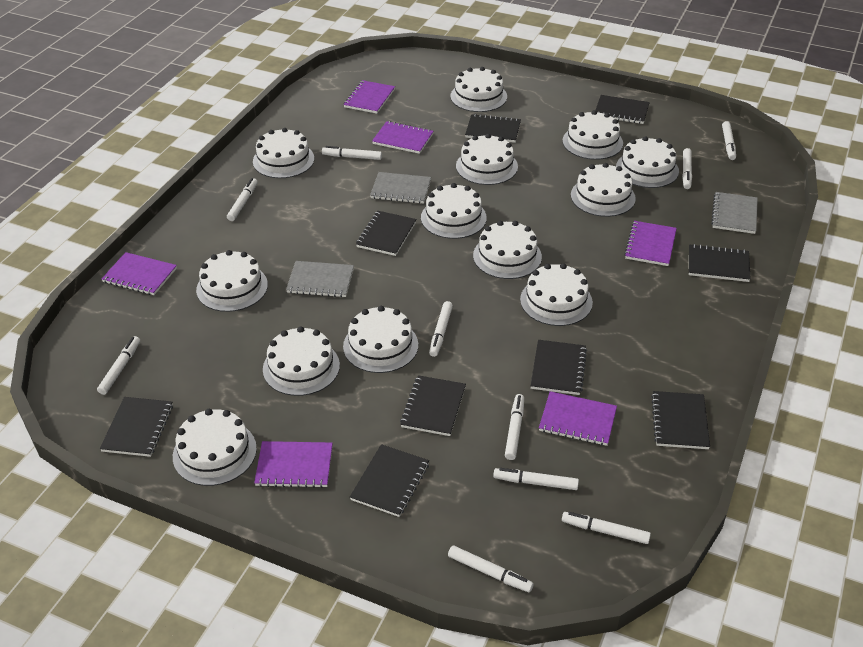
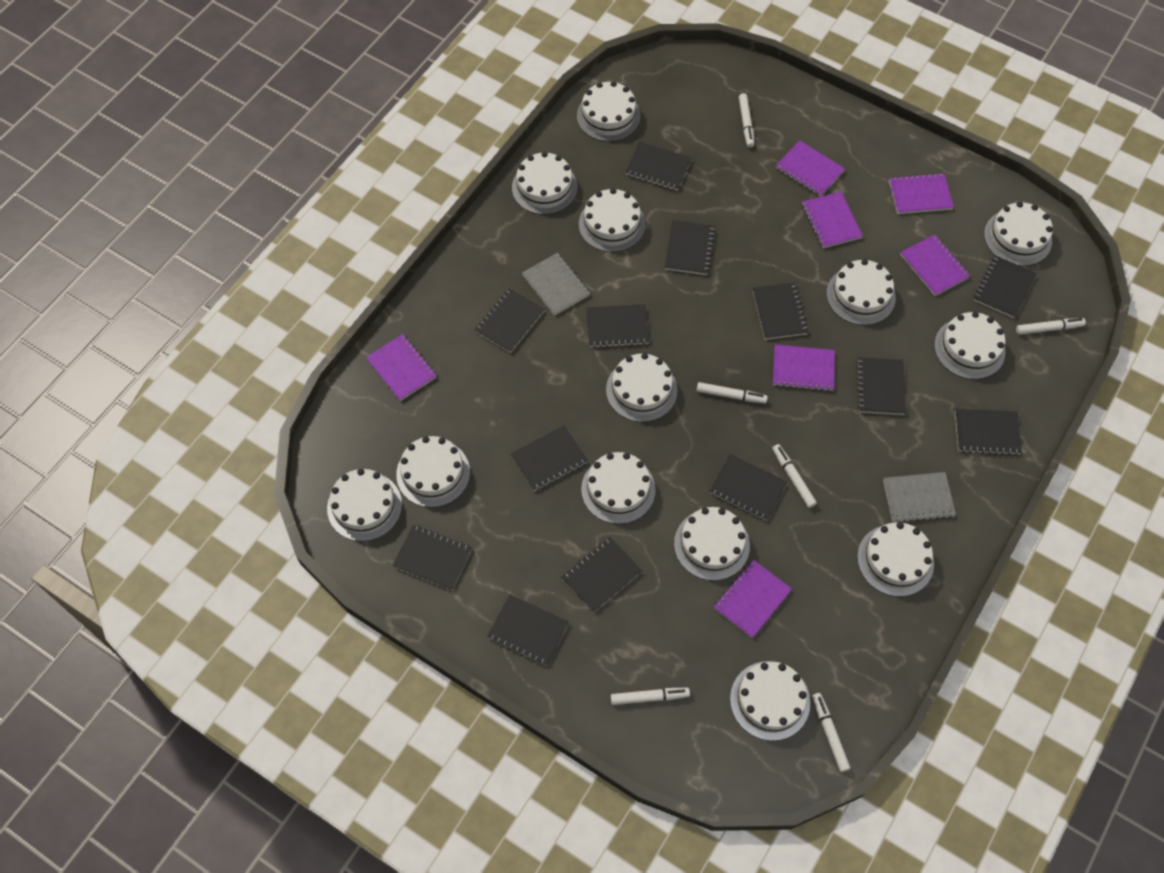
black notebook: [100,397,173,457] [350,444,429,517] [356,211,417,256] [400,375,466,436] [465,114,521,143] [531,340,587,395] [595,95,650,124] [651,391,710,449] [689,244,751,282] = 9 -> [393,525,472,590] [475,288,545,353] [487,594,569,666] [511,425,588,491] [561,537,642,613] [586,304,649,348] [625,142,692,191] [665,220,716,275] [710,454,787,521] [753,283,809,340] [856,357,906,415] [955,409,1022,455] [974,256,1036,318] = 13
grey notebook: [286,261,354,297] [370,172,431,204] [711,192,758,234] = 3 -> [522,253,590,316] [883,472,956,522] = 2
purple notebook: [102,252,177,295] [254,441,333,488] [343,80,395,114] [372,121,434,154] [539,391,617,446] [624,221,677,266] = 6 -> [366,334,437,401] [714,560,792,638] [773,345,835,391] [776,140,845,196] [802,192,863,248] [889,173,954,214] [900,234,970,296] = 7
white marker: [97,336,140,395] [227,178,258,221] [322,146,382,160] [429,301,453,357] [448,545,534,592] [493,468,579,490] [505,394,524,460] [562,512,651,544] [682,148,692,189] [722,121,736,160] = 10 -> [611,688,690,705] [697,382,768,404] [739,93,754,148] [772,444,817,508] [812,693,850,772] [1016,318,1086,335] = 6

